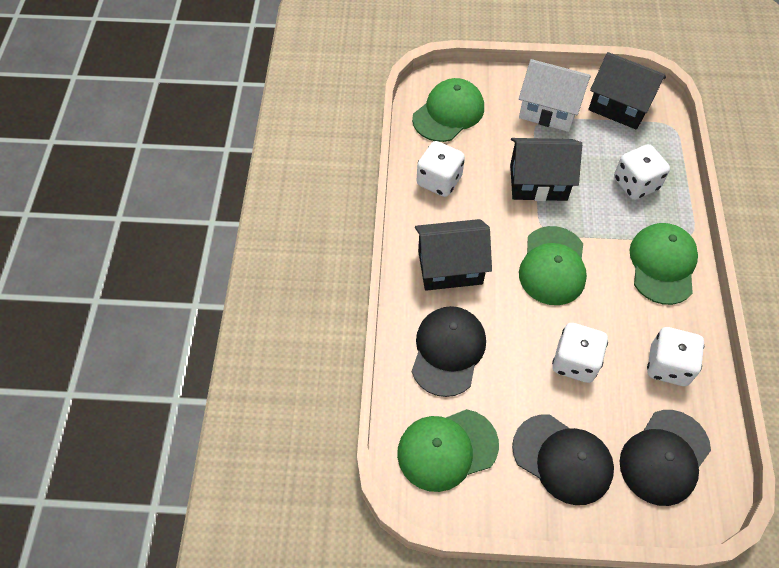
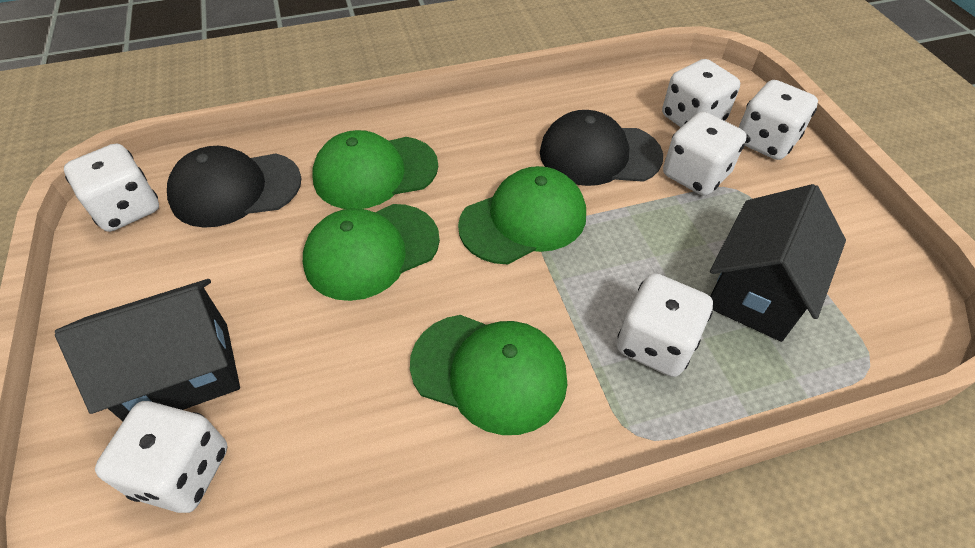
black cap: [412,306,486,397] [512,415,614,505] [620,410,711,506] = 3 -> [167,146,302,228] [540,110,663,186] = 2
black house: [415,219,492,291] [510,138,582,201] [588,52,666,130] = 3 -> [55,279,240,421] [710,184,846,342] = 2
white dice: [417,141,465,197] [552,323,608,383] [614,144,670,200] [647,327,704,386] = 4 -> [64,143,159,232] [95,401,227,513] [617,273,713,377] [662,59,740,127] [663,111,747,196] [738,80,818,160] = 6
white house: [519,59,590,132] = 1 -> none = 0

